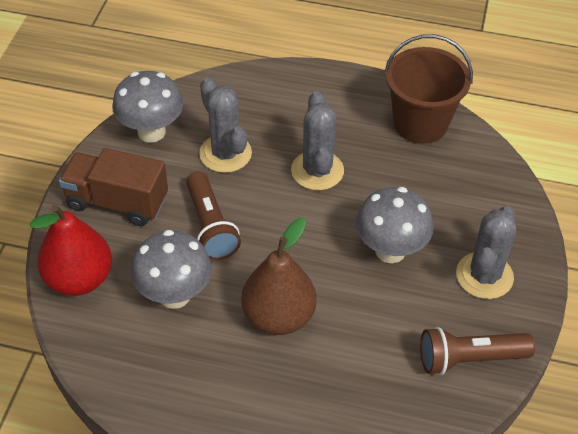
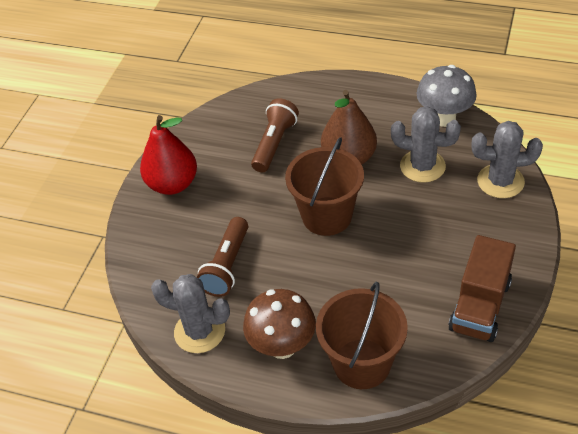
brown bucket: [384,34,473,144] = 1 -> [285,137,364,236] [316,282,408,389] = 2
brown mushroom: none = 0 -> [243,289,316,359] = 1
grey mushroom: [112,71,183,143] [131,230,212,309] [356,187,433,263] = 3 -> [416,65,477,127] = 1

